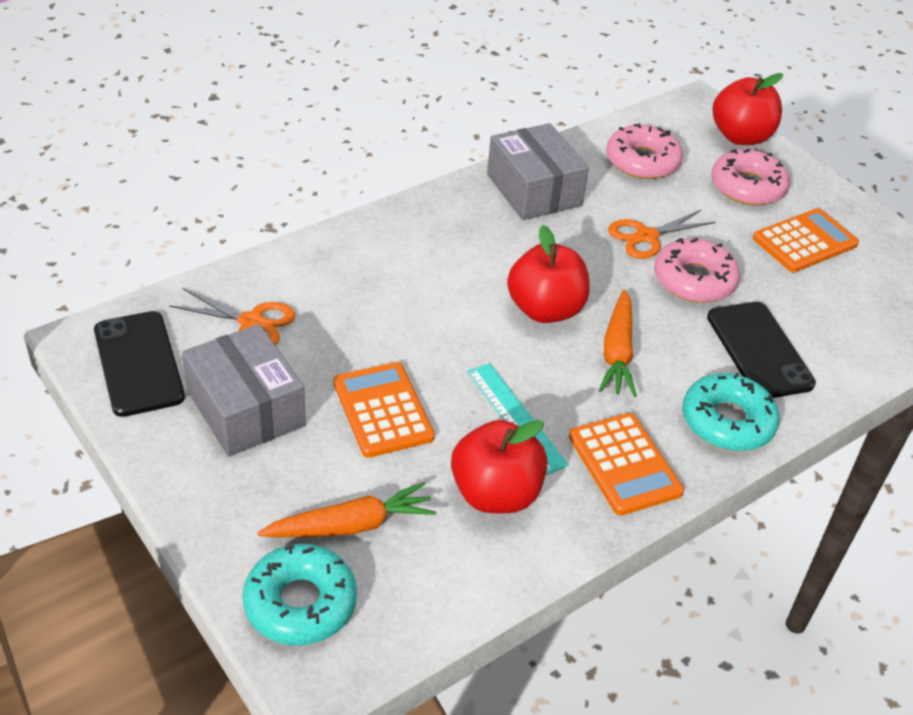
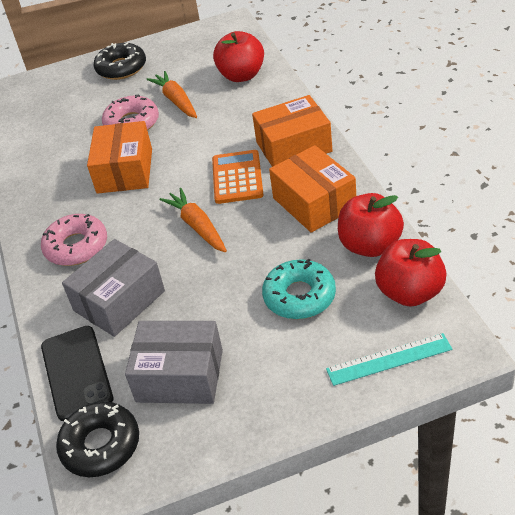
black donut: none = 0 -> [56,402,139,477] [94,43,146,80] = 2
black phone: [94,311,185,417] [707,302,816,398] = 2 -> [41,326,114,421] = 1
orange box: none = 0 -> [87,121,152,194] [252,95,333,167] [269,145,356,233] = 3
orange calculator: [333,362,435,458] [569,413,684,516] [753,208,859,272] = 3 -> [212,150,263,204] = 1
orange scissors: [169,288,295,346] [608,209,716,259] = 2 -> none = 0
pink donut: [606,123,683,179] [654,238,740,303] [711,148,790,206] = 3 -> [41,214,107,266] [102,95,159,131] = 2
turquoise donut: [243,544,357,646] [682,373,780,451] = 2 -> [262,258,336,319] = 1

